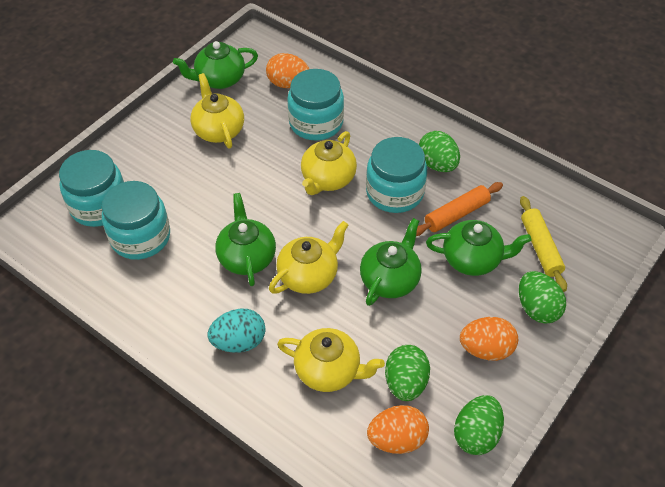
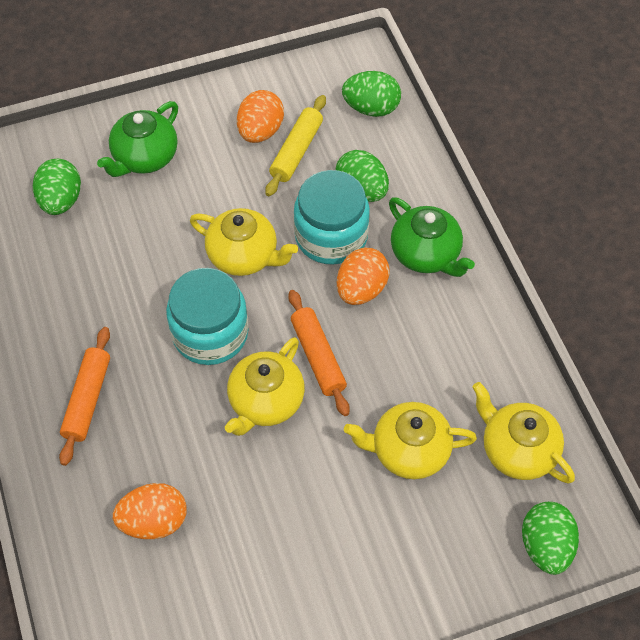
green teapot: [173,41,258,89] [215,193,276,286] [360,218,422,306] [426,220,531,276] = 4 -> [97,101,178,177] [389,197,475,277] = 2
orange rolling pin: [416,182,503,236] = 1 -> [59,327,110,466] [288,290,350,416] = 2
turquoise egg: [208,309,265,353] = 1 -> none = 0
turquoise jar: [59,150,124,227] [101,181,170,260] [287,69,344,140] [366,137,427,213] = 4 -> [166,268,249,365] [294,170,370,265] = 2

